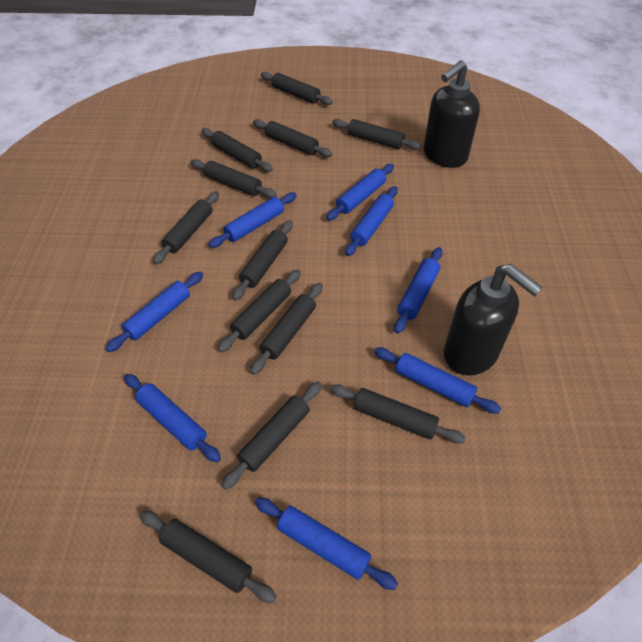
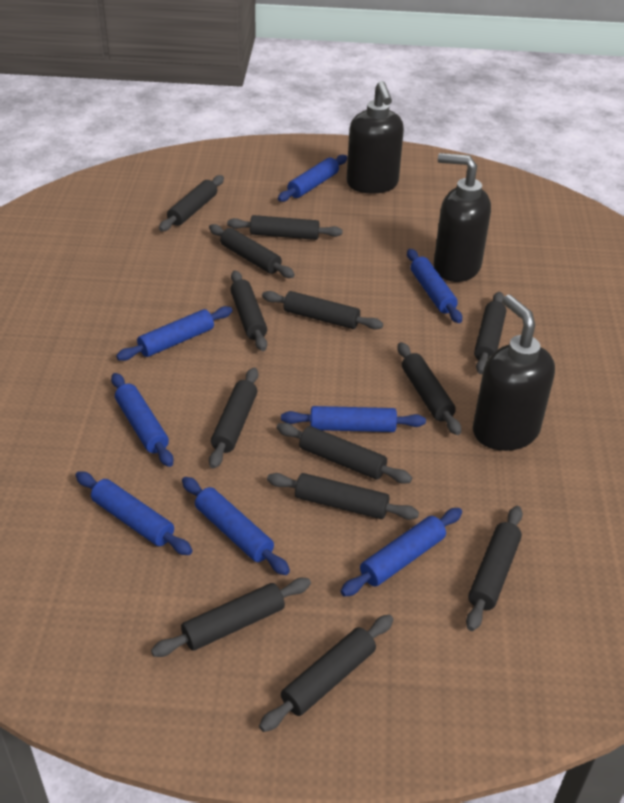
black rolling pin: [139,511,277,603] [153,191,219,264] [191,159,277,198] [201,128,273,172] [218,269,301,352] [221,382,322,490] [232,220,293,300] [250,283,323,375] [253,119,333,157] [261,72,333,105] [330,385,466,444] [332,119,422,150] = 12 -> [151,578,311,657] [159,175,224,231] [209,224,295,278] [209,367,258,469] [227,215,343,240] [230,270,267,351] [259,615,393,732] [262,291,383,330] [267,473,419,520] [277,423,412,484] [397,342,461,435] [466,506,523,631] [474,292,506,374] = 13
black soap dispenser: [424,60,480,168] [444,264,543,376] = 2 -> [347,81,404,194] [434,153,491,282] [473,295,555,451] = 3

